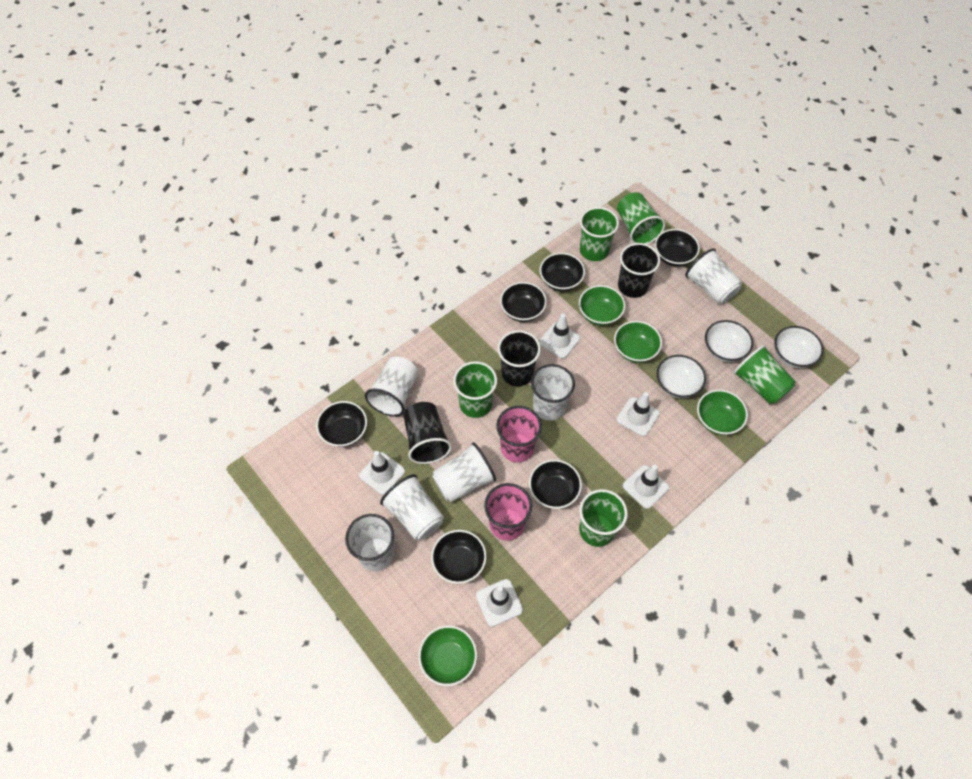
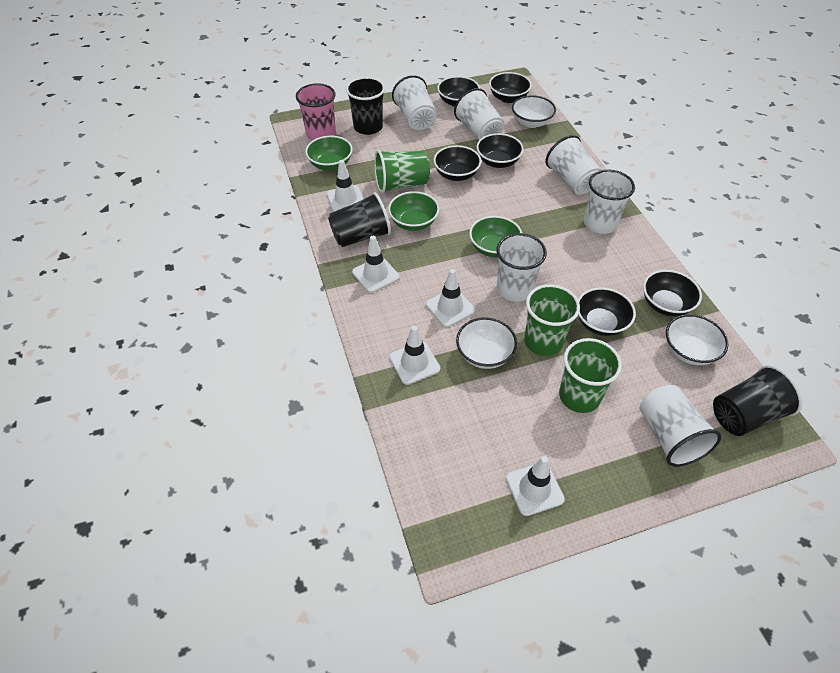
green bowl: [418,625,477,686] [579,285,626,325] [614,321,662,363] [697,390,748,435] = 4 -> [305,136,353,171] [388,191,439,231] [469,216,522,258] = 3
green cup: [453,361,497,418] [579,489,628,547] [580,207,619,261] [617,192,665,244] [733,345,796,404] = 5 -> [374,150,430,193] [524,284,580,356] [559,338,622,413] = 3
pink cup: [484,483,532,541] [496,406,542,463] = 2 -> [296,83,336,140] = 1

